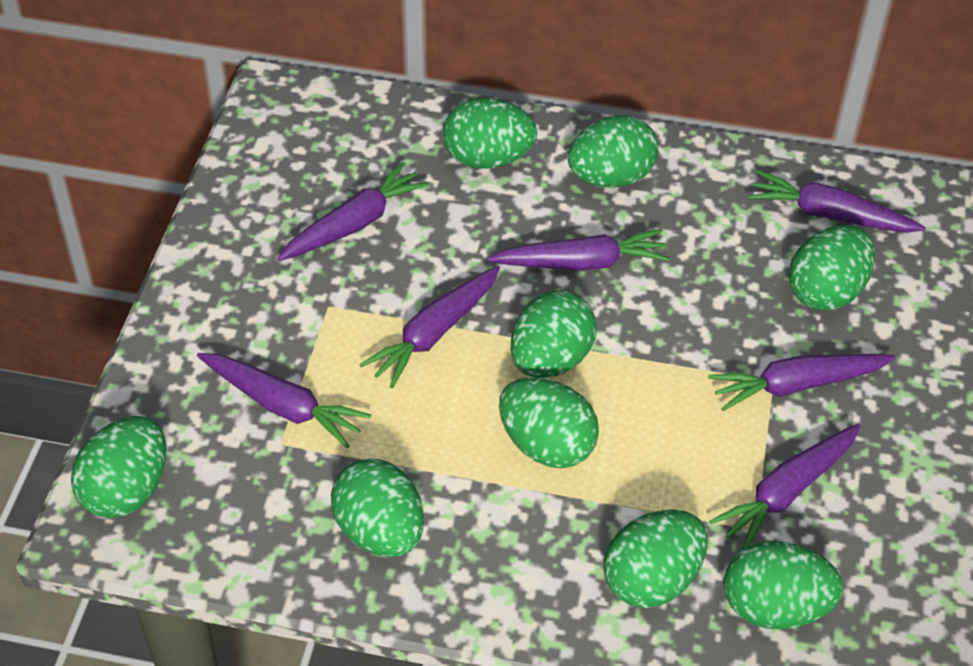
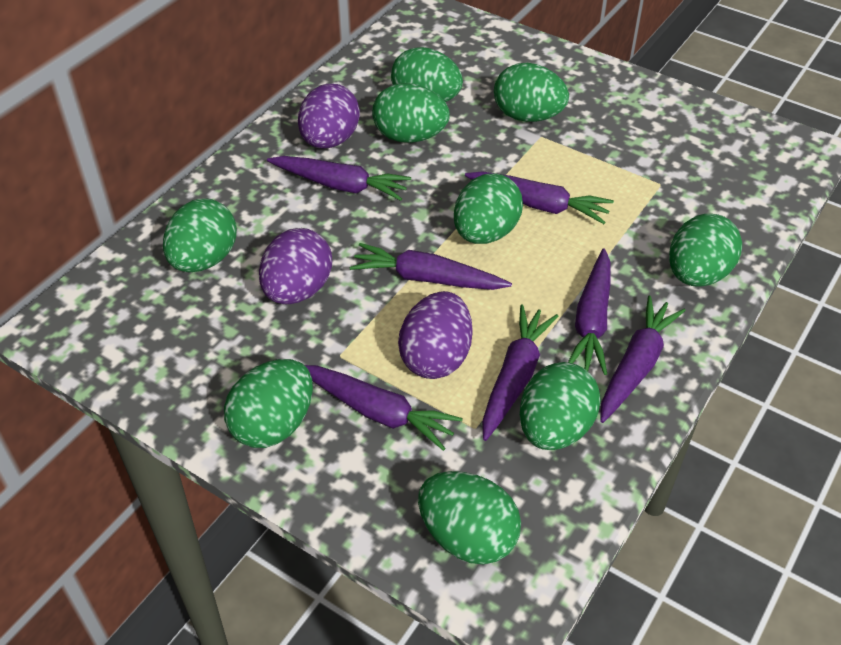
purple egg: none = 0 -> [259,228,332,304] [298,84,360,148] [398,291,472,379] = 3

